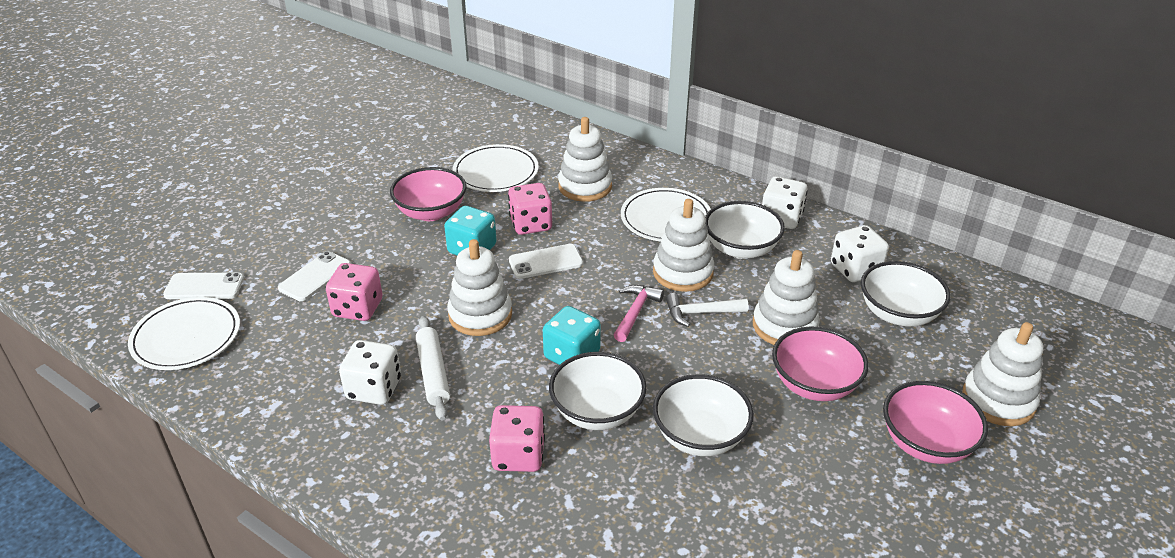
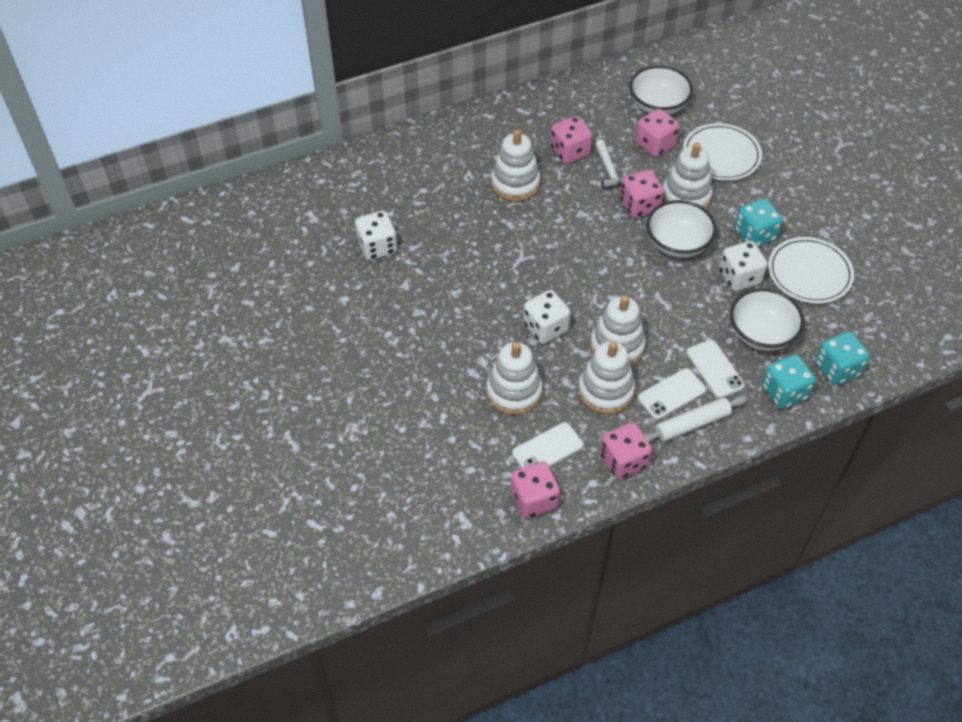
pink bowl: [390,167,466,221] [772,327,869,401] [883,381,988,464] = 3 -> none = 0
pink dice: [326,263,383,321] [489,405,545,472] [508,183,552,235] = 3 -> [511,461,560,518] [550,116,592,164] [600,422,652,479] [620,170,664,218] [635,109,680,157] = 5
pink hammer: [614,285,664,342] = 1 -> none = 0
turquoise dice: [444,206,497,255] [543,306,601,365] = 2 -> [735,198,783,247] [762,354,816,409] [815,331,870,385] = 3
white bowl: [549,352,647,430] [653,374,754,456] [705,201,785,259] [861,261,951,326] = 4 -> [629,65,693,115] [647,200,717,258] [730,288,804,351] = 3
white plate: [128,297,240,370] [453,144,539,192] [621,188,711,241] = 3 -> [683,123,762,181] [768,237,854,304] = 2

